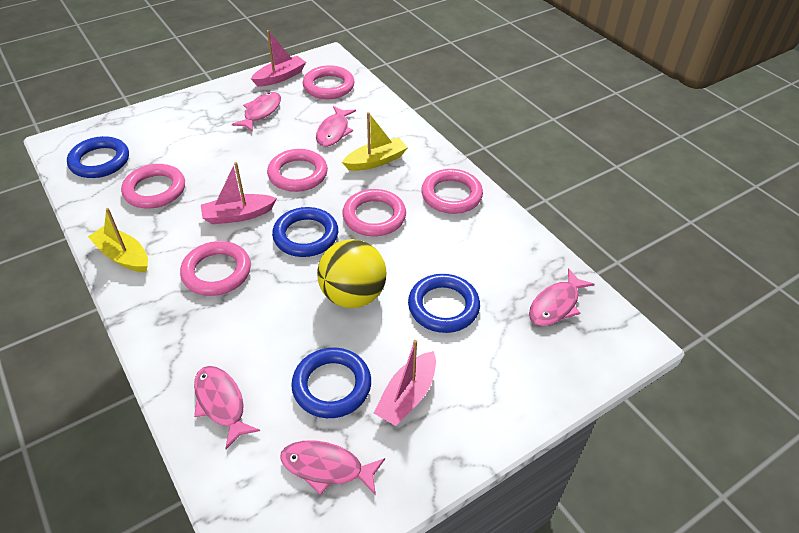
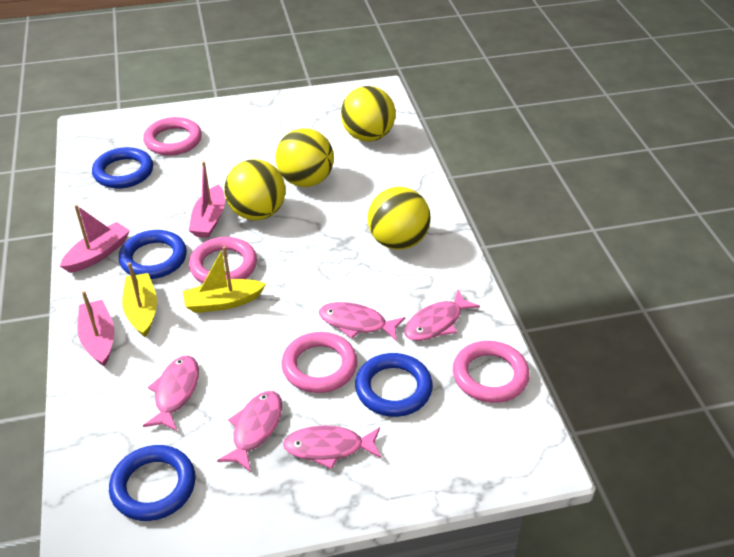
pink ring: [121,164,185,209] [180,241,251,296] [267,149,328,192] [303,65,354,99] [342,189,406,236] [421,169,483,214] = 6 -> [143,117,202,155] [189,237,257,283] [282,332,357,393] [453,341,530,403] = 4
yellow ball: [317,239,386,308] = 1 -> [225,159,286,220] [276,128,334,187] [341,86,396,142] [368,187,431,250] = 4

